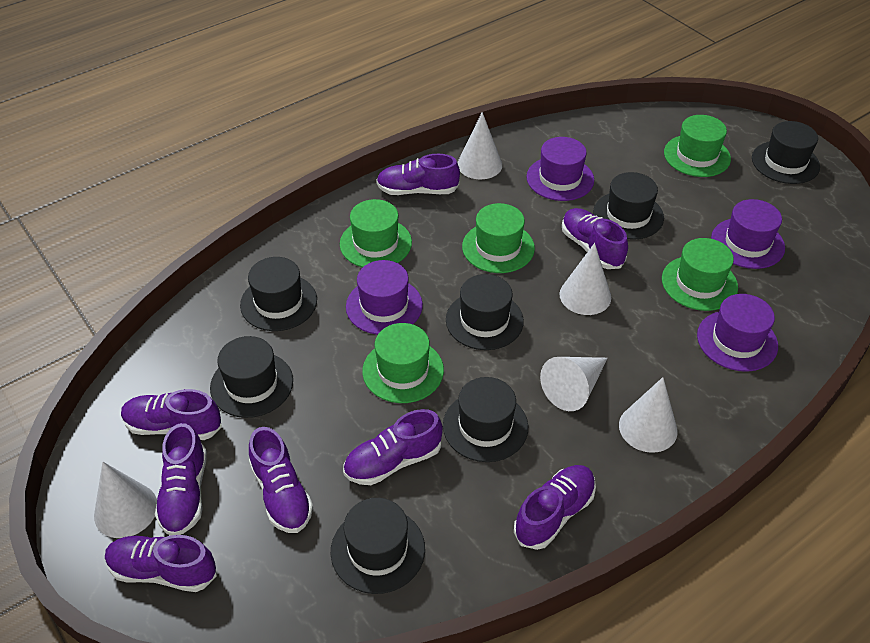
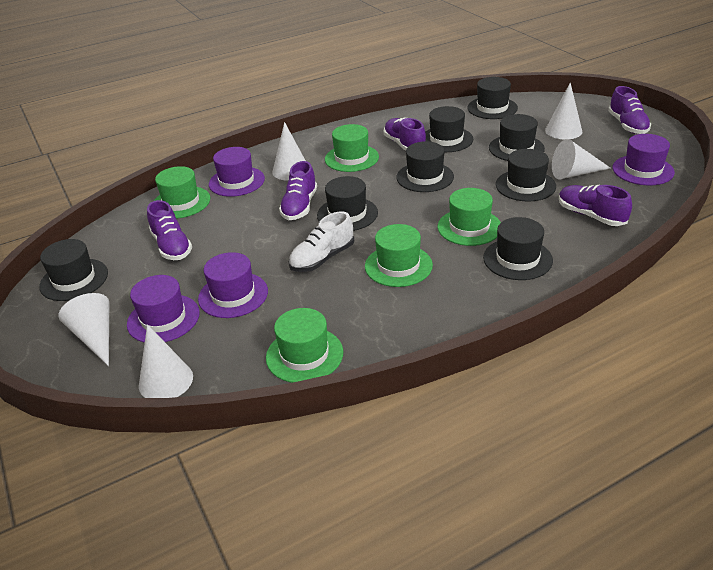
black hat: [210,336,293,418] [240,257,317,331] [330,498,425,594] [443,377,528,462] [446,274,524,350] [593,172,664,240] [752,121,820,184] = 7 -> [39,239,108,301] [317,176,378,231] [396,141,454,192] [425,106,473,152] [467,77,518,119] [483,217,553,280] [489,114,545,161] [496,149,556,202] = 8
purple shoe: [105,535,217,592] [121,389,222,440] [155,423,207,535] [249,427,313,533] [343,409,443,485] [376,154,460,195] [514,465,596,550] [562,208,628,269] = 8 -> [147,200,192,260] [279,161,317,220] [384,118,426,151] [559,185,632,226] [608,86,651,134] = 5
white shoe: none = 0 -> [288,212,354,272] = 1

